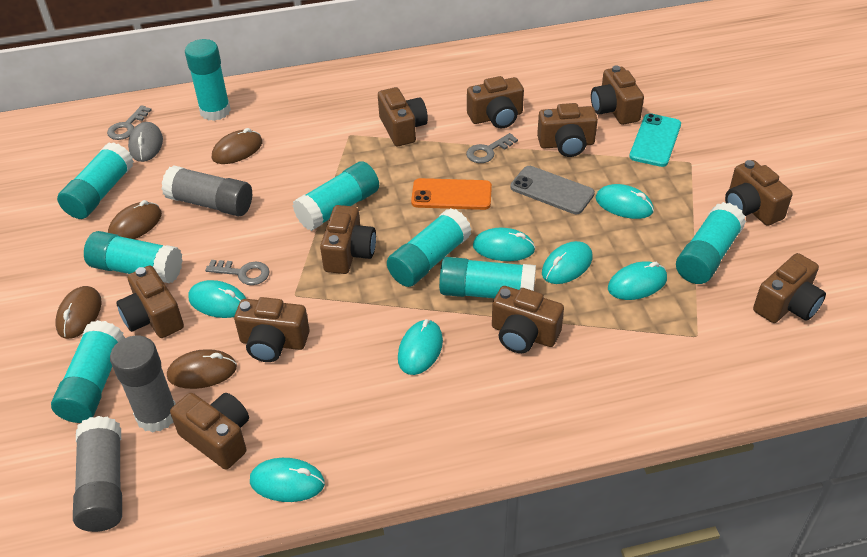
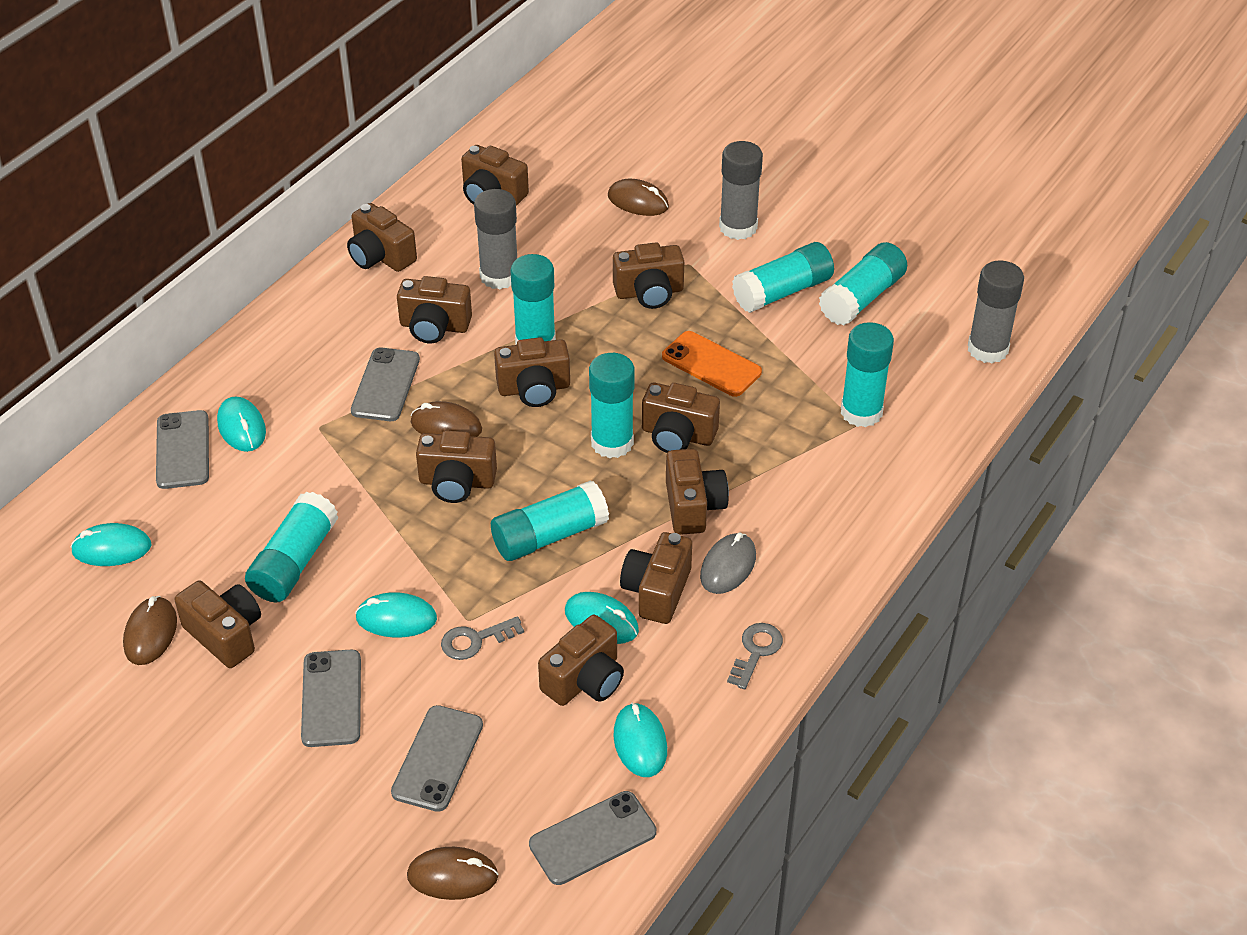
grey key: [107,105,151,140] [205,260,269,285] [466,133,518,163] = 3 -> [441,616,524,660] [727,623,783,689] = 2
grey phone: [510,166,595,214] = 1 -> [156,410,209,489] [301,650,361,747] [351,347,420,421] [391,705,483,812] [529,791,656,885] = 5
turquoise glue stick: [51,320,125,423] [57,142,134,219] [84,231,183,283] [185,39,231,121] [292,161,379,231] [387,208,472,287] [439,257,536,298] [676,202,746,284] = 8 -> [245,492,338,603] [491,481,609,561] [511,254,556,345] [589,353,635,458] [732,242,834,313] [819,242,907,326] [841,322,894,427] = 7
turquoise mouse: [188,280,246,318] [250,458,325,502] [398,319,443,375] [473,228,536,261] [542,241,593,284] [596,184,654,219] [608,261,667,300] = 7 -> [70,523,152,566] [217,396,266,452] [355,592,437,637] [565,592,639,644] [613,703,667,777] = 5
turquoise phone: [629,113,681,167] = 1 -> none = 0

